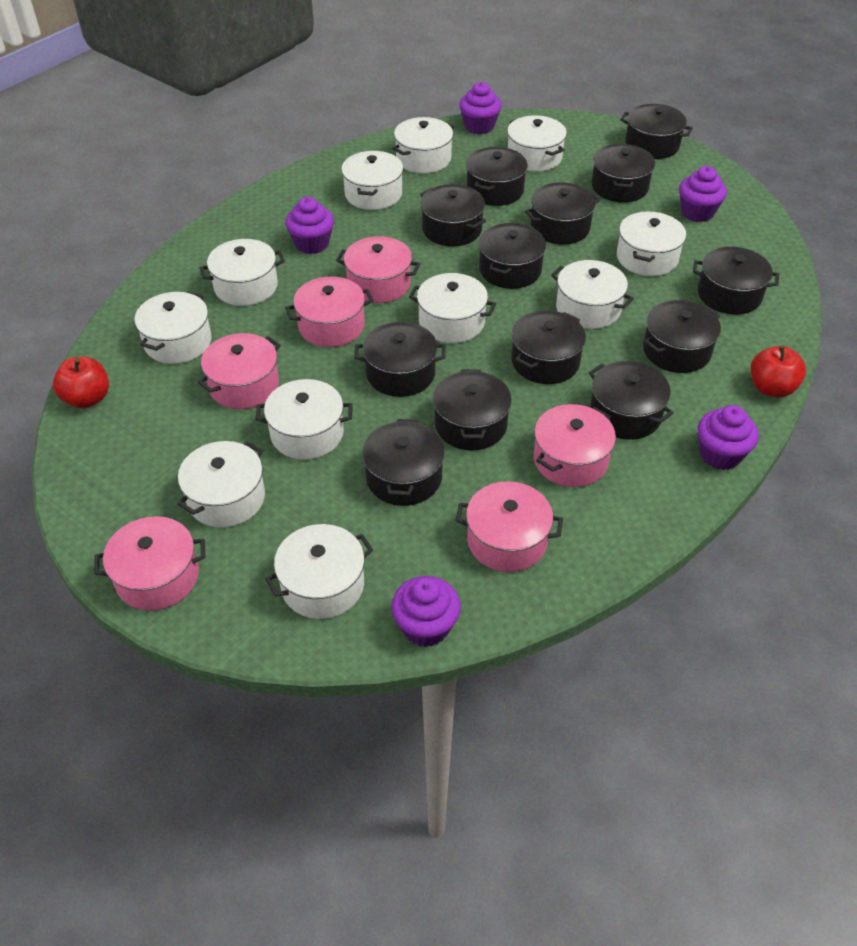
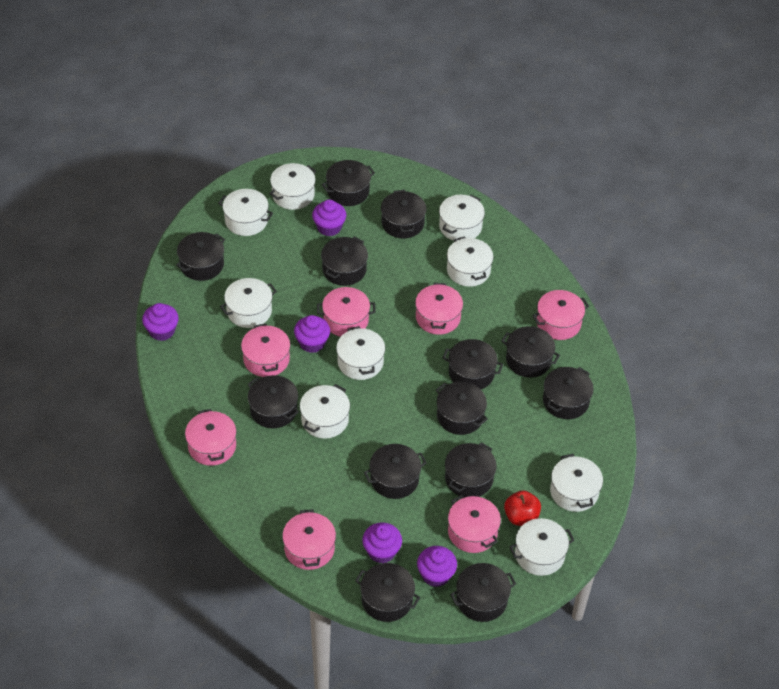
pink pot: [94,516,205,611] [198,333,281,409] [285,277,373,347] [336,236,420,303] [456,481,563,572] [534,404,616,487] = 6 -> [185,409,237,466] [241,324,290,377] [282,509,336,570] [317,287,376,337] [415,283,463,335] [448,495,501,553] [532,290,589,340] = 7
red apple: [53,357,109,409] [751,345,806,398] = 2 -> [504,490,541,526] = 1
white pot: [134,291,212,364] [177,441,265,528] [199,239,285,306] [255,379,353,460] [265,524,373,619] [341,151,403,210] [392,117,454,174] [409,273,496,343] [507,115,567,172] [551,260,634,329] [617,211,686,276] = 11 -> [219,189,273,236] [220,278,277,328] [269,163,316,210] [300,384,350,439] [336,326,385,380] [439,195,485,241] [447,236,493,287] [509,518,574,576] [550,454,603,512] = 9

